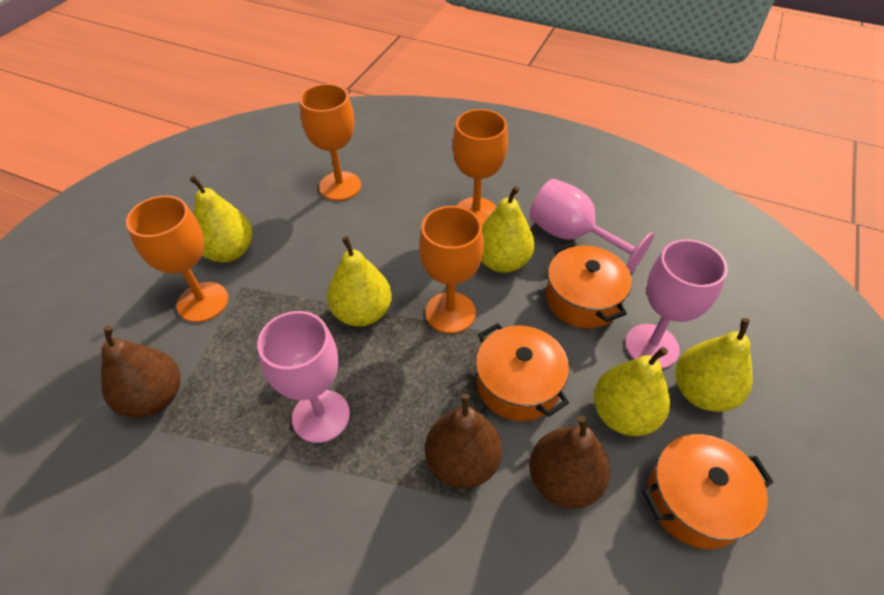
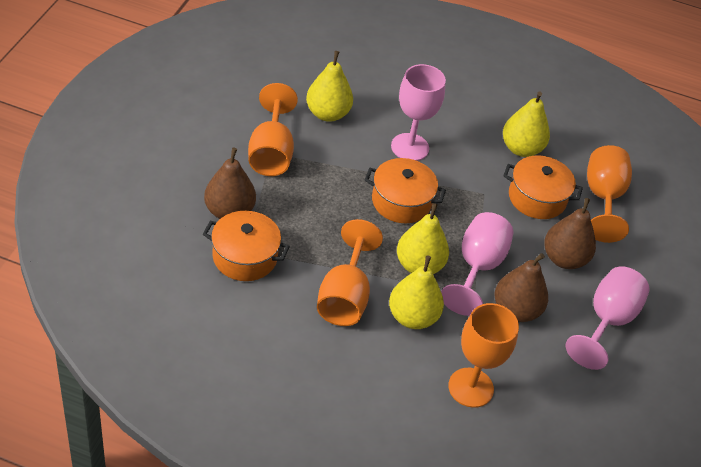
yellow pear: [190,176,253,262] [327,236,392,327] [481,186,535,273] [594,347,670,436] [675,318,753,412] = 5 -> [306,51,353,122] [389,255,444,329] [397,203,449,274] [503,92,550,157] = 4

